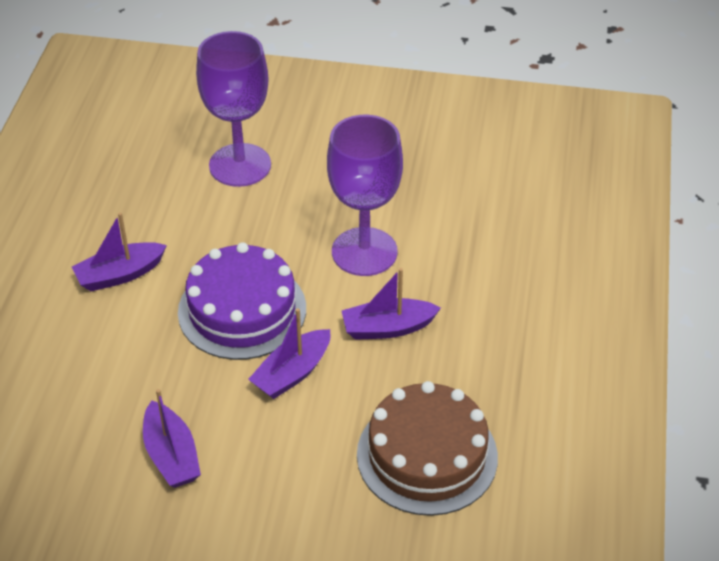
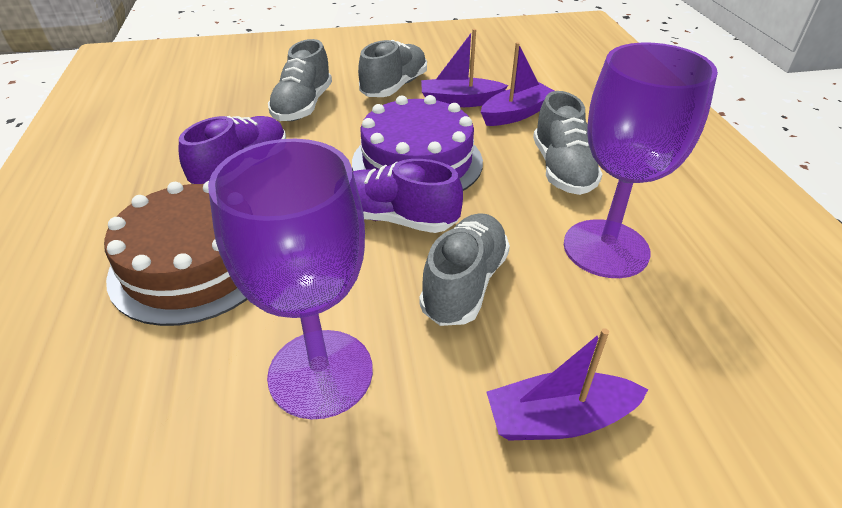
grey shoe: none = 0 -> [268,39,332,121] [358,40,427,97] [419,213,510,326] [533,91,602,195] = 4
purple boat: [72,213,167,291] [143,389,201,488] [248,308,330,399] [341,268,441,340] = 4 -> [421,29,508,107] [481,42,554,126] [486,328,648,441] = 3
purple shoe: none = 0 -> [179,116,286,184] [353,159,463,233] = 2

